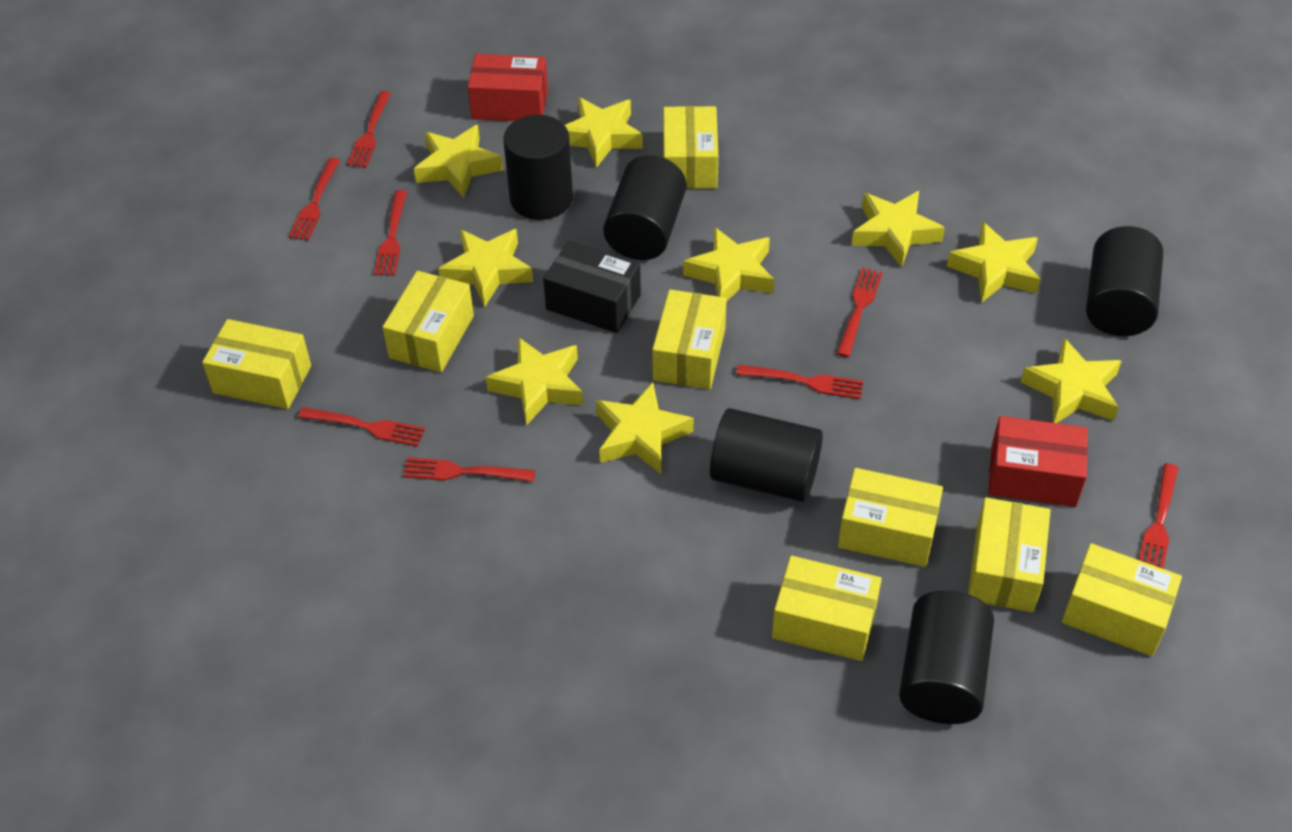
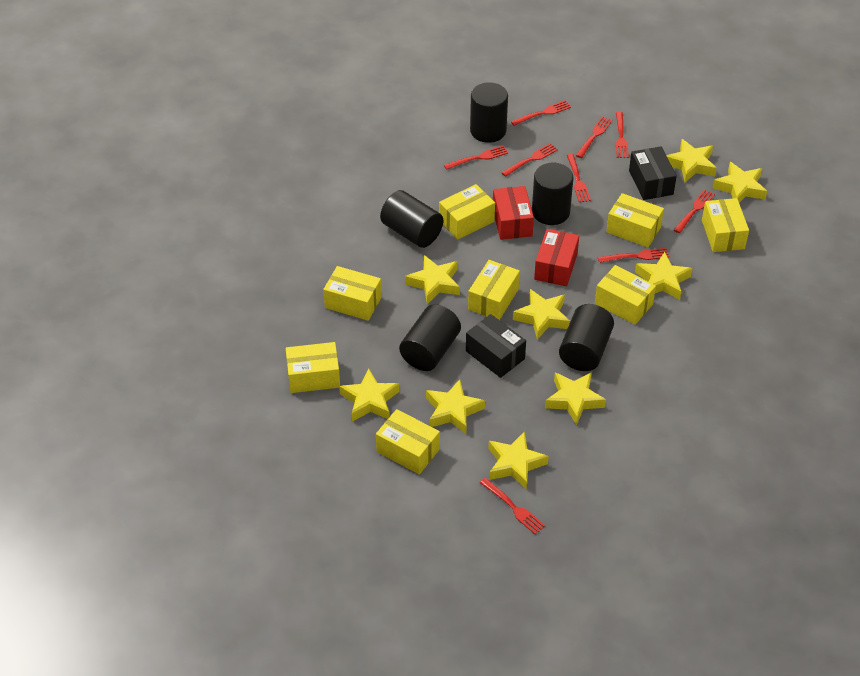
black box: [543,241,641,333] = 1 -> [466,314,526,378] [629,147,677,200] = 2
red fork: [289,158,340,240] [298,407,425,447] [347,91,391,168] [374,190,407,276] [403,457,535,482] [736,364,863,399] [836,267,883,357] [1139,463,1178,569] = 8 -> [444,146,508,170] [480,478,545,534] [501,143,558,177] [511,100,571,126] [567,154,591,202] [576,117,612,158] [598,248,669,263] [616,112,629,158] [674,189,715,233] = 9

